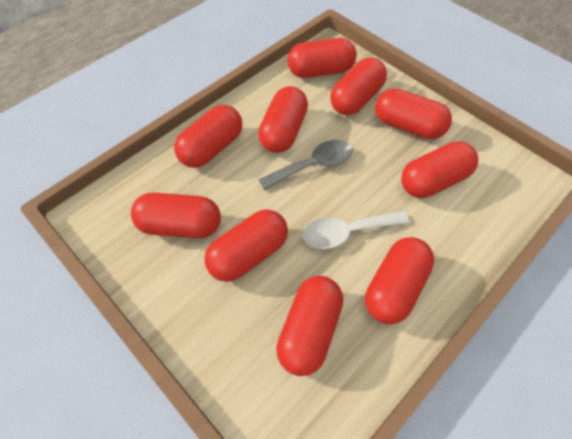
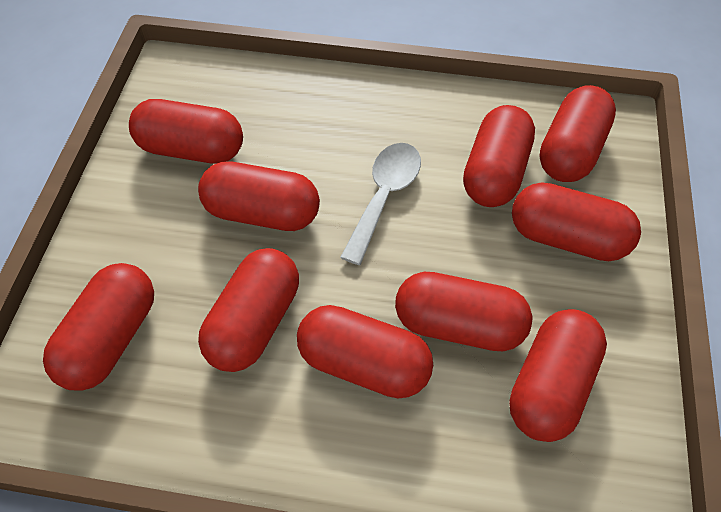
grey spoon: [258,140,353,190] = 1 -> none = 0

